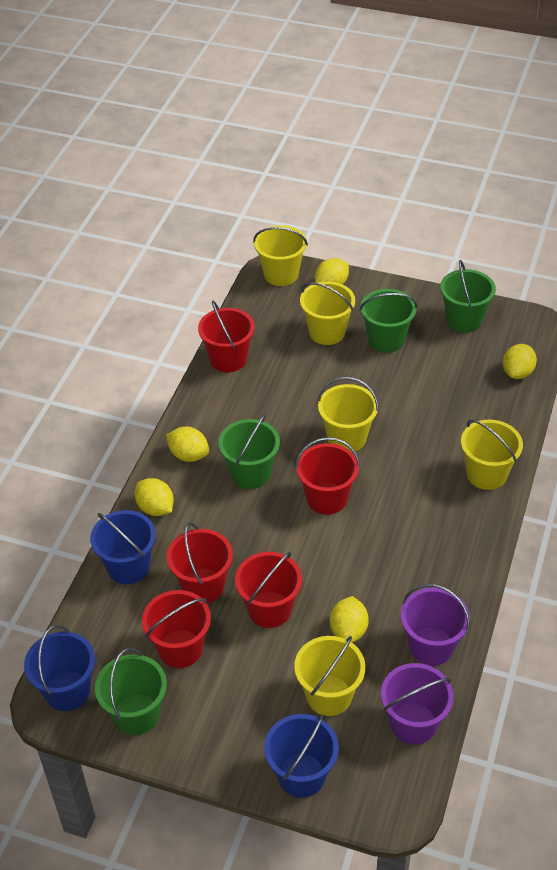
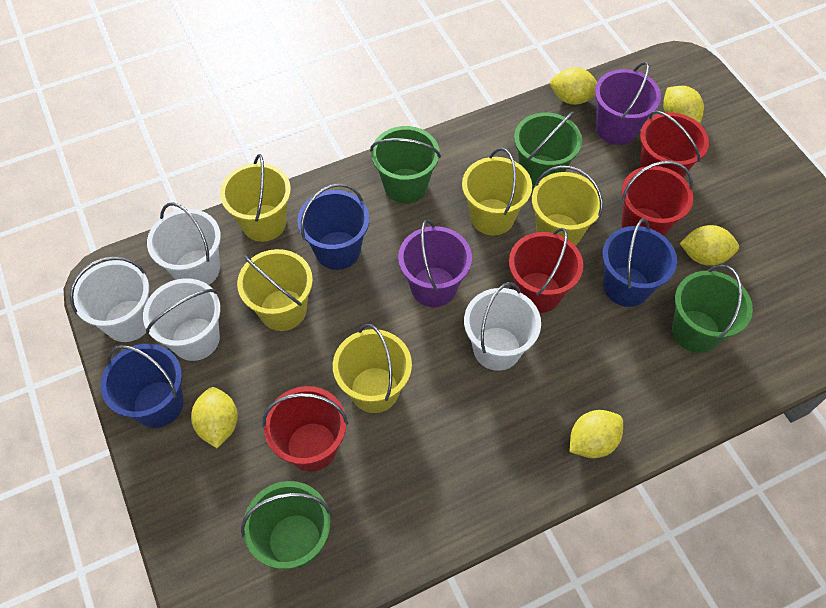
red bucket: [142,590,211,668] [167,522,233,603] [198,301,255,372] [235,552,302,628] [295,437,360,515] = 5 -> [263,386,348,472] [509,228,583,313] [622,161,693,236] [639,111,709,178] = 4
white bucket: none = 0 -> [70,256,149,342] [143,278,221,361] [147,202,221,285] [464,282,541,371] = 4

